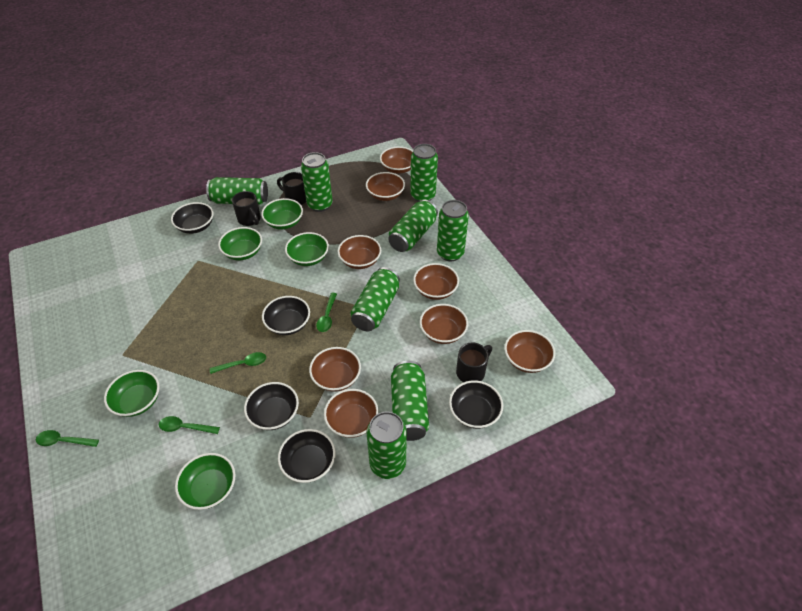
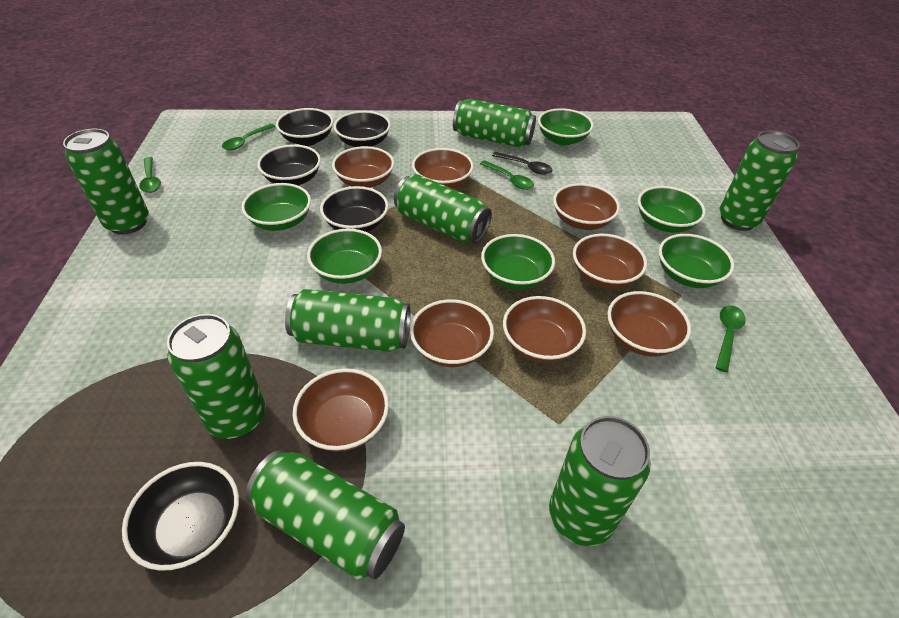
black mug: [232,191,261,226] [277,172,306,205] [456,342,492,382] = 3 -> none = 0
black spoon: none = 0 -> [492,152,552,174] = 1
green bowl: [104,370,160,417] [175,453,236,510] [218,227,262,261] [261,198,303,229] [285,232,329,266] = 5 -> [241,183,311,231] [307,229,382,284] [481,234,555,289] [538,108,593,145] [638,186,706,233] [659,234,734,288] = 6

